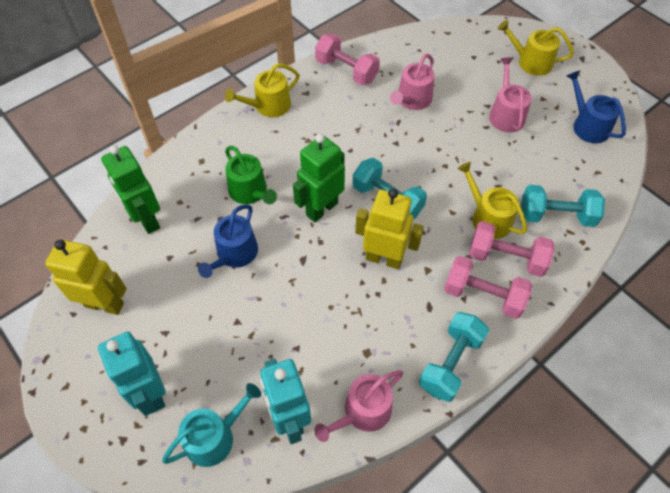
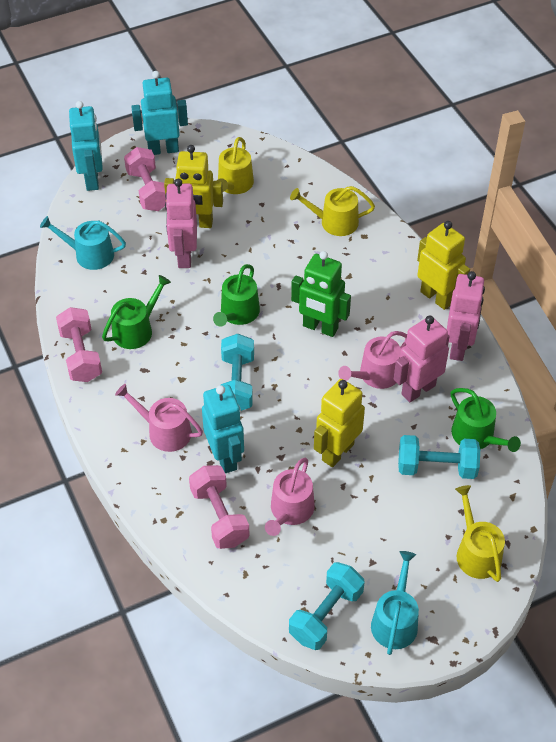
blue watering can: [198,204,258,278] [567,71,626,143] = 2 -> none = 0
green robot: [101,145,160,234] [293,134,345,222] = 2 -> [291,251,351,337] = 1
green watering can: [225,146,277,204] = 1 -> [102,275,171,349] [213,264,260,327] [451,388,521,452] = 3
pink robot: none = 0 -> [165,179,197,268] [394,315,450,402] [447,271,485,361] = 3
turquoise robot: [98,331,166,416] [260,359,311,444] = 2 -> [69,101,103,191] [131,71,188,155] [202,385,244,473] = 3
turquoise watering can: [162,383,261,467] = 1 -> [40,216,126,270] [371,551,419,655] = 2
yellow robot: [45,239,127,315] [355,189,424,269] = 2 -> [164,145,223,228] [314,379,365,467] [417,221,470,310] = 3

